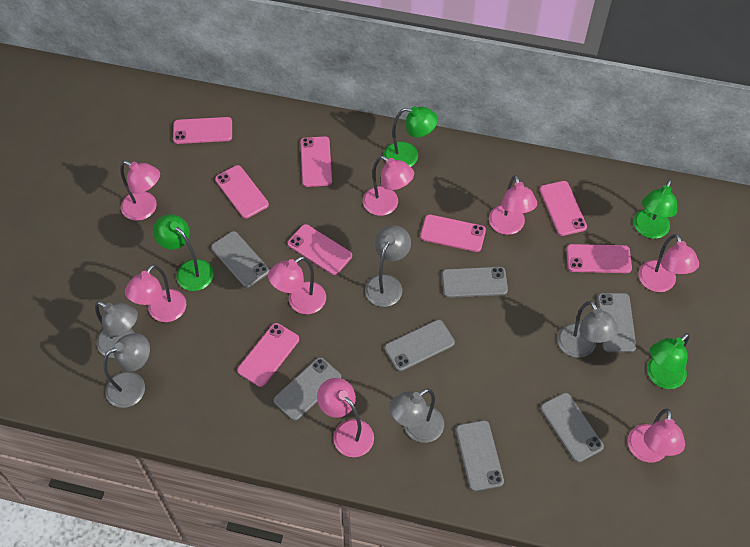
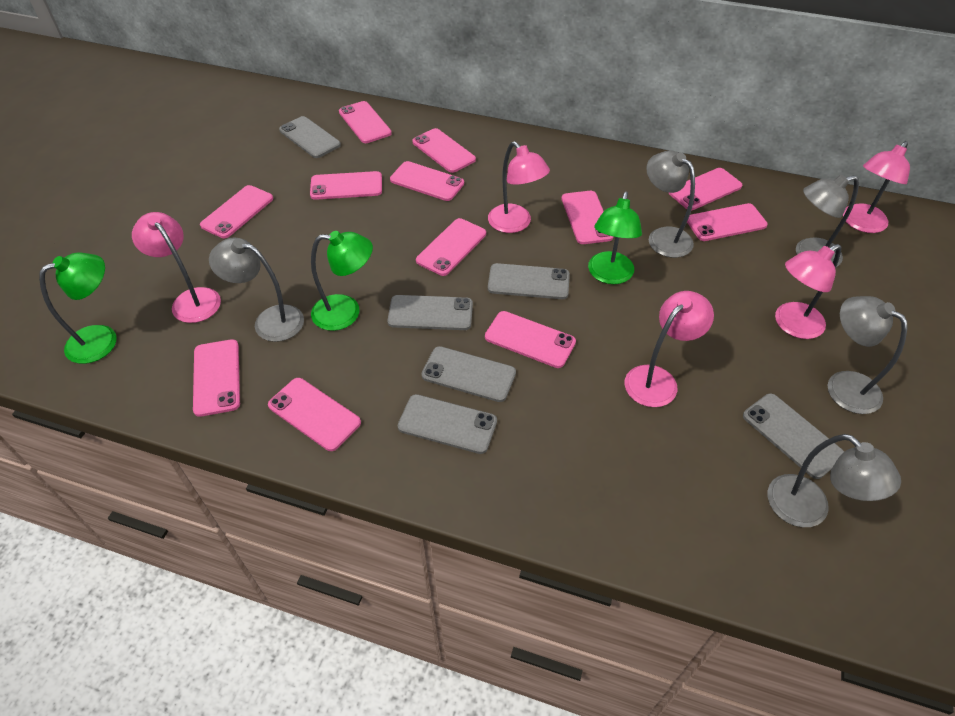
green lamp: [153,214,214,291] [384,106,438,167] [634,179,677,239] [647,333,690,389] = 4 -> [39,253,117,364] [311,231,373,331] [588,192,642,284] = 3
grey phone: [211,231,270,288] [274,357,341,421] [385,320,455,371] [442,267,508,298] [456,420,504,491] [541,393,604,462] [597,293,636,352] = 7 -> [279,116,341,158] [387,295,473,330] [397,394,497,454] [422,346,516,402] [488,263,570,299] [743,393,844,479] = 6
pink lamp: [120,161,160,221] [125,265,186,322] [268,256,326,314] [317,378,374,457] [363,156,414,216] [489,175,537,235] [628,408,685,463] [639,234,699,292] = 8 -> [132,212,221,323] [488,141,550,233] [625,291,714,407] [775,244,841,339] [843,141,910,233] = 5
pink phone: [173,117,232,144] [215,165,269,219] [237,323,299,387] [288,224,352,275] [300,136,332,187] [420,214,486,252] [540,181,587,236] [566,244,632,273] = 8 -> [193,339,240,417] [200,185,273,238] [268,378,361,451] [310,171,382,200] [339,101,392,143] [390,161,464,201] [412,128,476,173] [416,218,486,276] [485,311,576,368] [562,191,614,244] [669,168,742,210] [687,203,768,241] = 12

